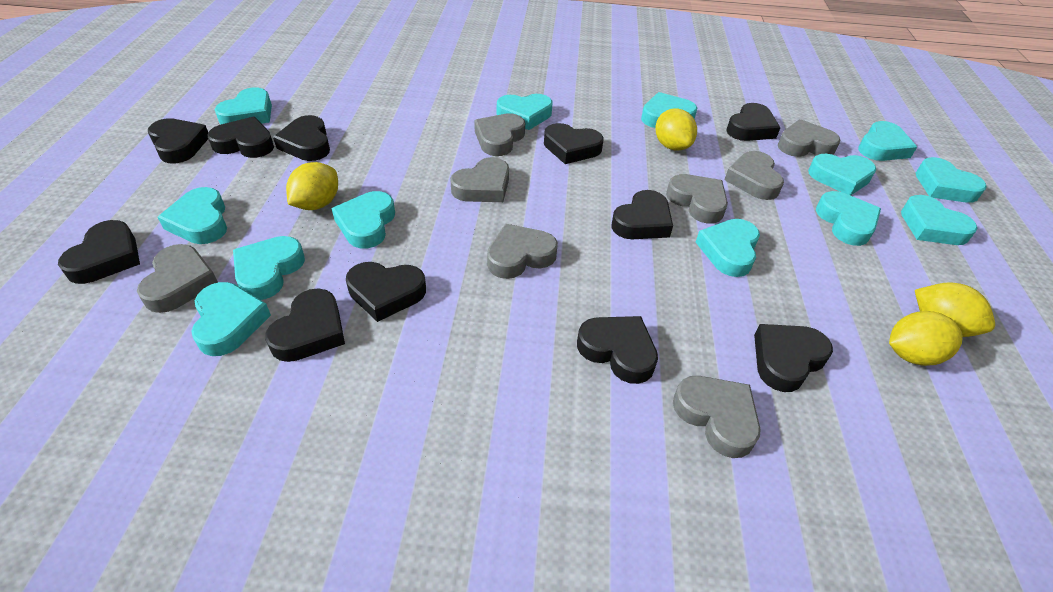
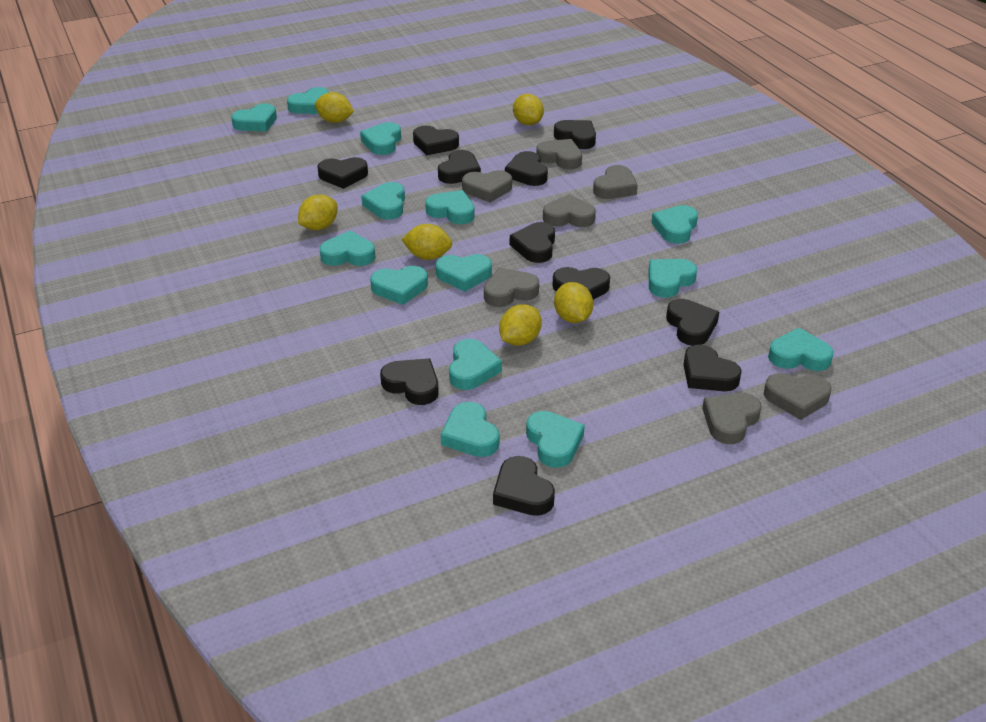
grey heart: [137,244,218,313] [450,157,509,202] [474,113,525,156] [487,224,558,279] [666,174,728,224] [673,376,761,458] [724,151,784,200] [778,119,840,157] = 8 -> [462,170,512,202] [484,267,539,307] [536,139,582,170] [543,194,596,227] [593,165,638,199] [702,393,762,444] [764,373,832,420] = 7
turquoise heart: [158,187,227,244] [191,282,271,356] [215,87,272,125] [233,236,305,300] [332,191,395,248] [497,94,553,130] [641,92,697,128] [696,219,760,277] [808,154,876,195] [816,191,881,246] [858,121,917,161] [901,195,977,245] [916,157,987,203] = 13 -> [231,103,277,132] [287,87,329,114] [319,231,376,266] [360,122,401,155] [361,182,405,220] [370,266,428,305] [425,190,475,224] [435,254,492,292] [441,402,499,457] [449,339,502,390] [526,411,585,468] [648,259,697,298] [651,205,698,244] [768,328,834,371] = 14
yellow lemon: [286,162,338,210] [655,108,697,151] [889,311,963,366] [915,282,995,337] = 4 -> [298,195,337,230] [315,92,354,123] [401,224,452,260] [499,304,542,346] [513,94,544,125] [554,282,593,323] = 6

